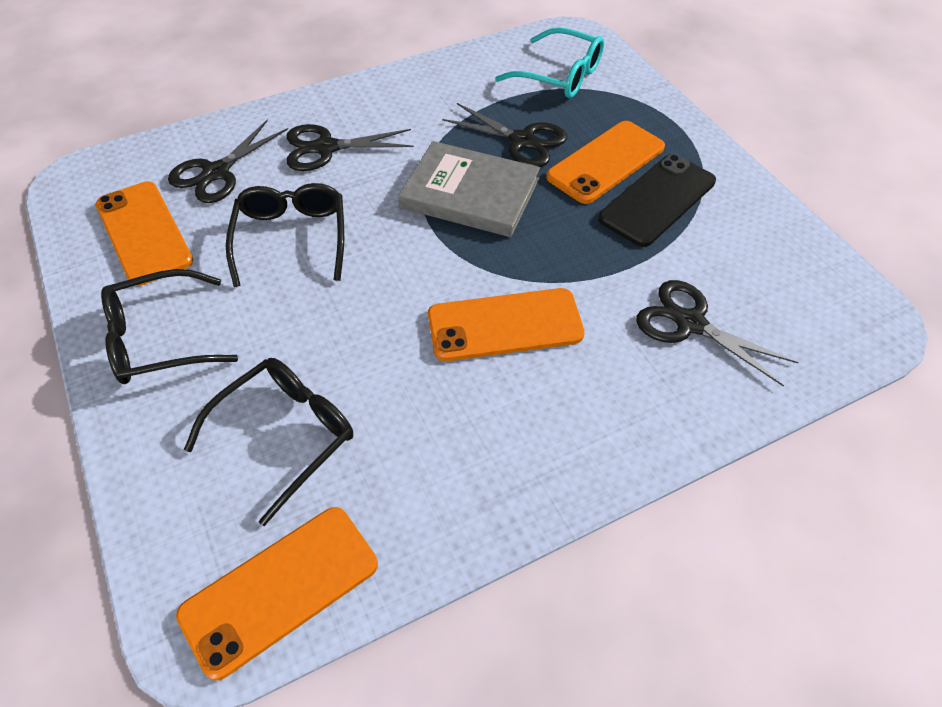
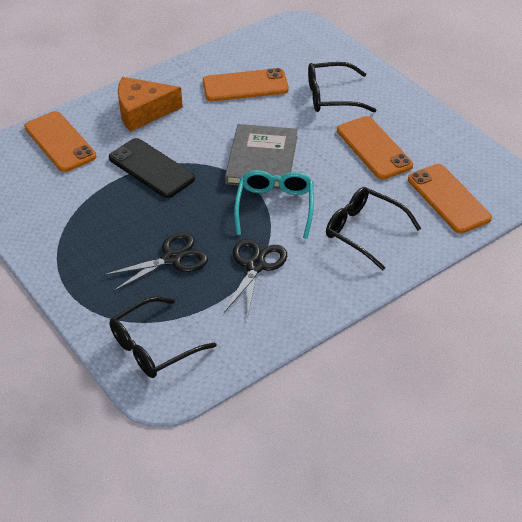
black scissors: [168,119,288,203] [286,124,414,171] [442,103,567,167] [636,280,798,386] = 4 -> [103,232,208,292] [224,239,287,318] = 2
orange cheese: none = 0 -> [118,77,183,132] = 1

